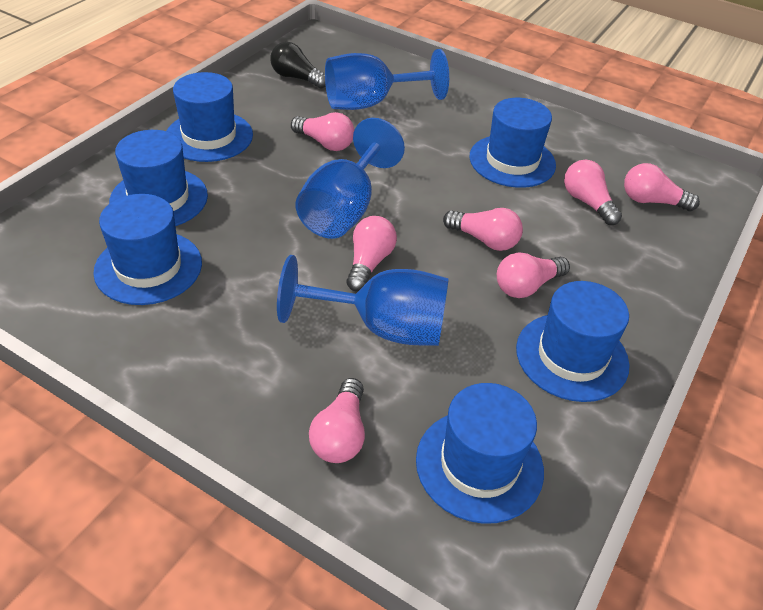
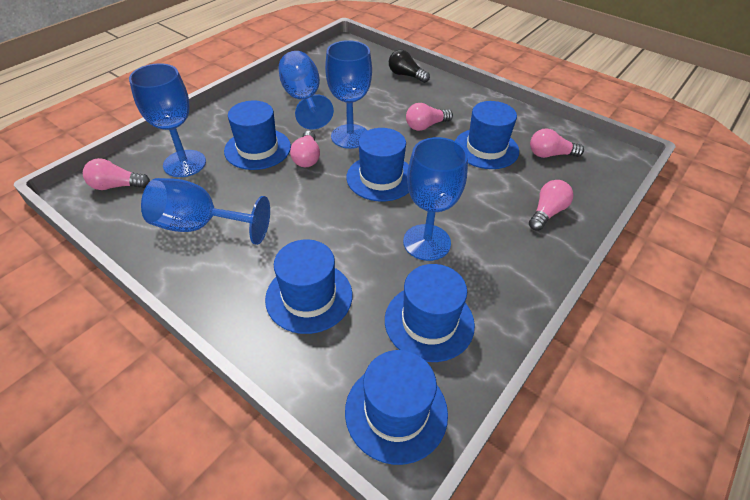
blue goblet: [277,255,449,346] [296,118,405,239] [325,49,449,110] = 3 -> [129,63,206,177] [141,178,270,245] [278,51,334,129] [325,40,372,149] [403,137,468,261] = 5
pink light bulb: [291,112,354,151] [309,378,365,463] [346,216,397,291] [443,208,523,251] [497,252,570,298] [564,160,622,225] [624,163,700,211] = 7 -> [83,158,150,190] [290,131,320,167] [406,103,453,131] [529,180,574,231] [530,128,584,158] = 5

